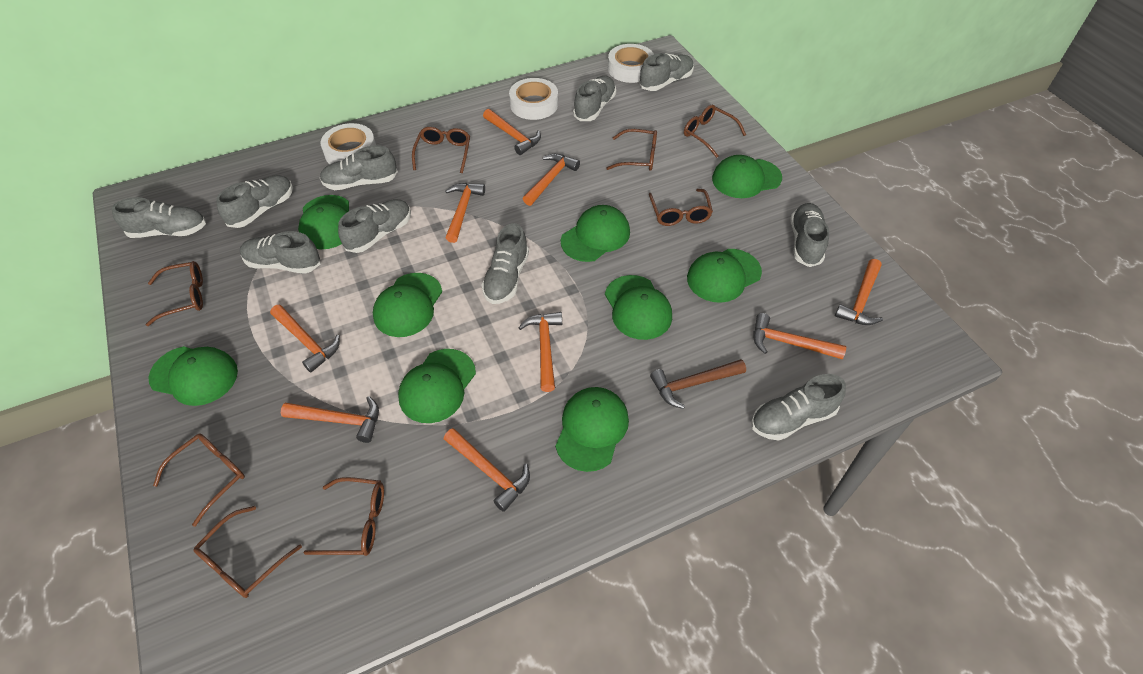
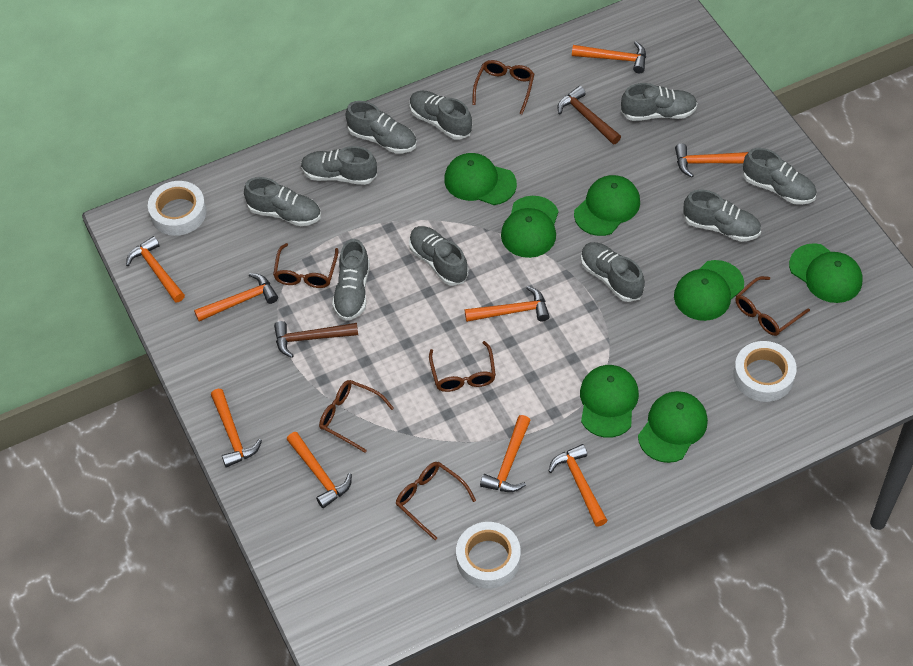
brown glasses: [146,261,203,326] [153,433,245,527] [194,506,302,598] [304,477,384,556] [412,127,470,173] [606,129,657,171] [649,189,713,226] [684,105,746,158] = 8 -> [273,243,338,288] [319,380,394,453] [396,462,476,540] [429,341,496,392] [472,60,535,114] [735,276,810,336] = 6
brown hammer: [650,359,746,409] = 1 -> [274,321,358,358] [557,86,621,144] = 2
green cap: [148,346,238,406] [298,195,349,249] [373,273,442,337] [398,349,476,423] [555,387,629,472] [561,205,630,262] [605,275,672,340] [687,249,762,303] [712,155,782,198] = 9 -> [444,153,517,205] [501,196,559,258] [574,175,640,236] [580,365,639,438] [638,391,708,463] [674,260,744,321] [789,243,862,303] = 7

